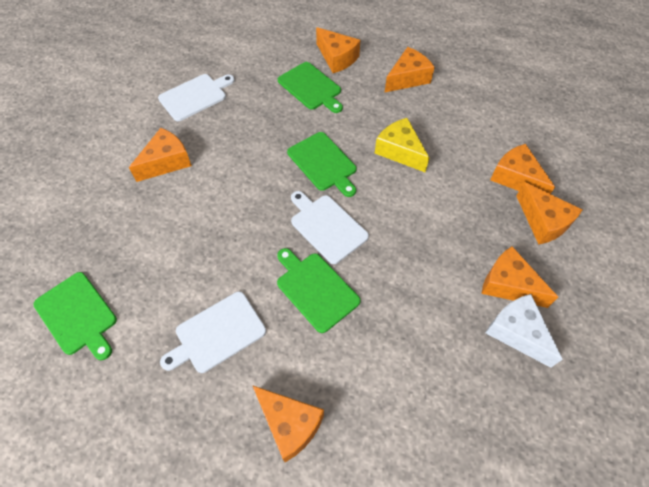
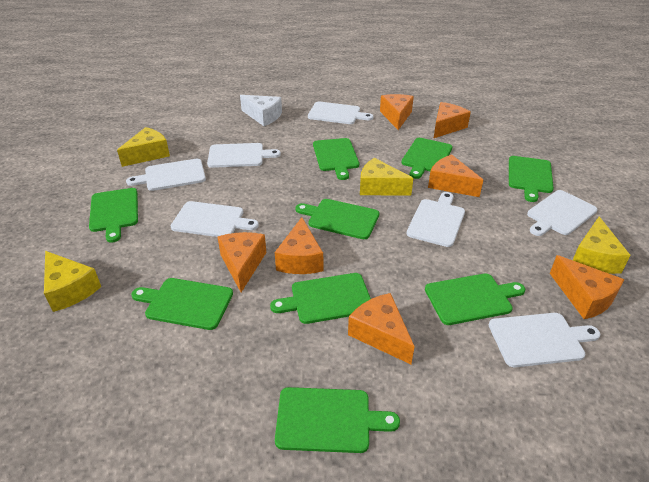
green cutting board: [33,272,117,360] [277,248,361,333] [278,62,343,113] [287,132,357,197] = 4 -> [89,188,138,243] [131,278,233,330] [270,273,371,324] [275,387,400,453] [295,199,380,239] [313,138,359,180] [402,138,453,179] [425,273,525,325] [509,156,554,202] = 9
white cutting board: [158,74,235,121] [160,292,266,373] [291,191,369,264] = 3 -> [126,159,206,191] [171,201,259,237] [207,143,281,168] [308,101,373,124] [407,192,465,247] [489,313,600,367] [527,190,598,236] = 7
yellow cheese: [375,118,429,172] = 1 -> [44,251,101,312] [117,127,170,167] [360,158,414,196] [573,216,630,274] = 4

